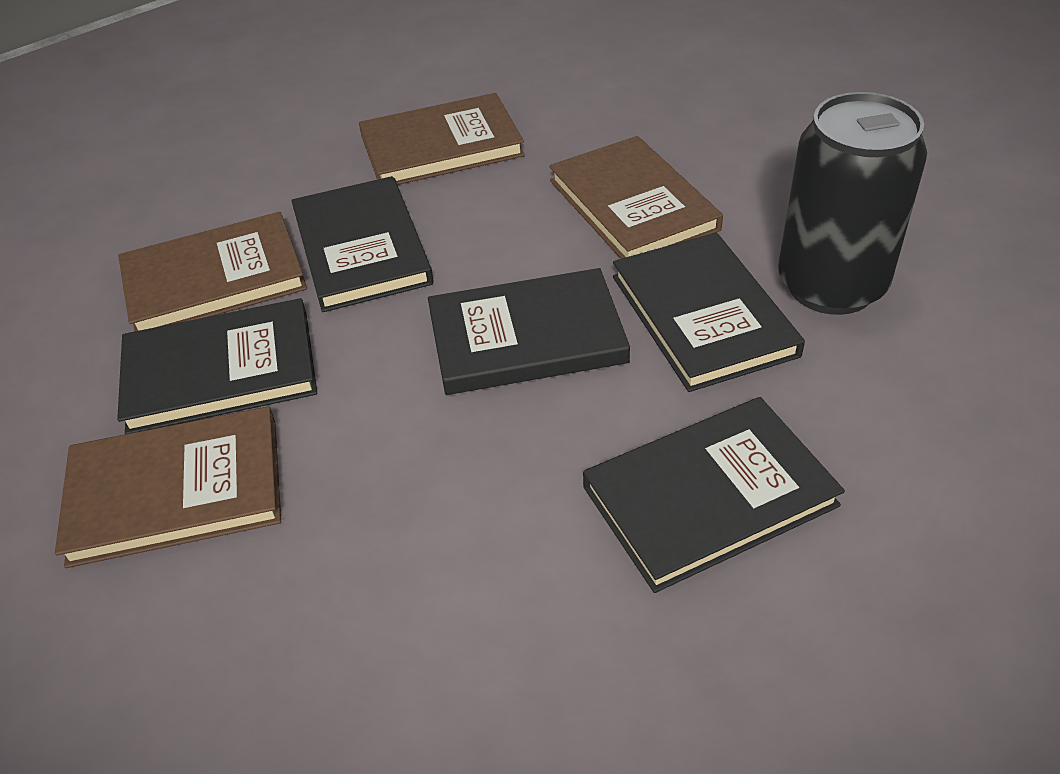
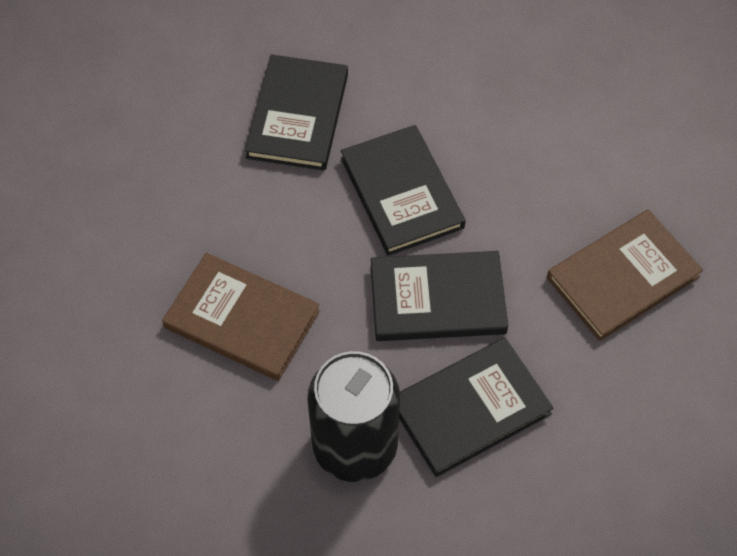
black book: [117,298,317,434] [291,176,434,312] [428,268,630,395] [583,397,845,593] [613,233,805,392] = 5 -> [245,54,348,171] [341,125,465,256] [371,251,508,341] [399,338,554,477] = 4
brown book: [55,407,281,568] [118,212,307,332] [359,93,525,185] [549,136,723,259] = 4 -> [162,253,320,381] [547,210,703,341] = 2

